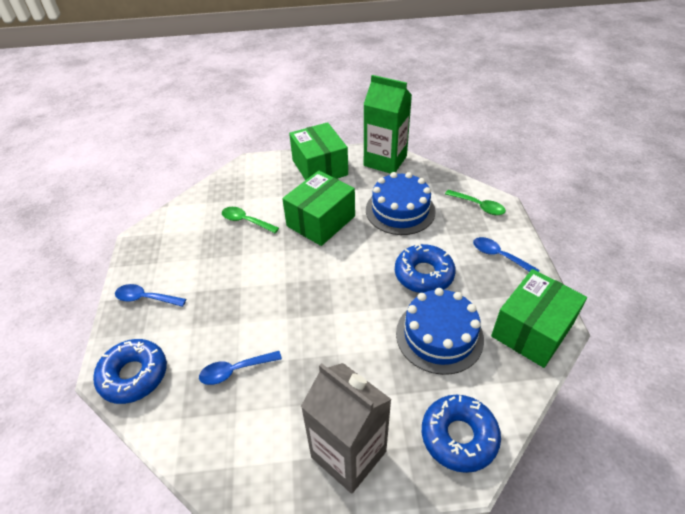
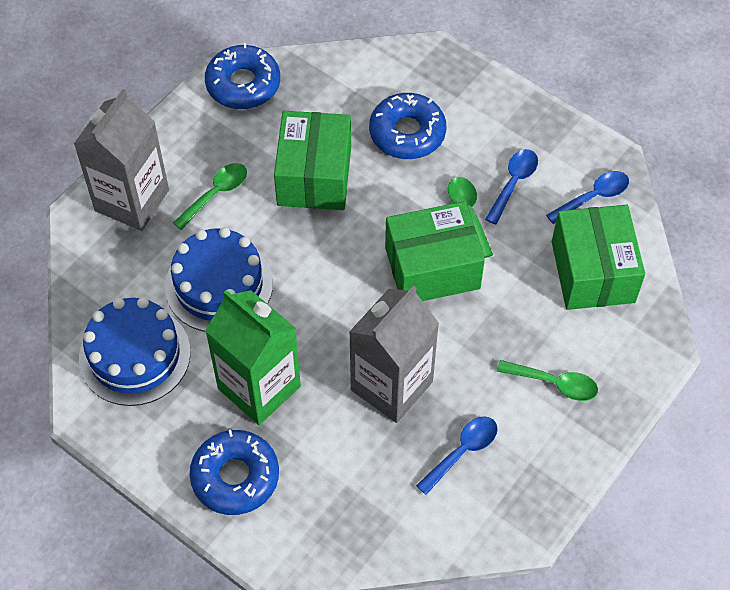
green spoon: [222,207,279,233] [445,190,506,215] = 2 -> [173,163,247,230] [448,177,493,258] [497,360,598,401] = 3
grey carton: [301,363,392,494] = 1 -> [74,89,169,231] [349,285,439,423] = 2

